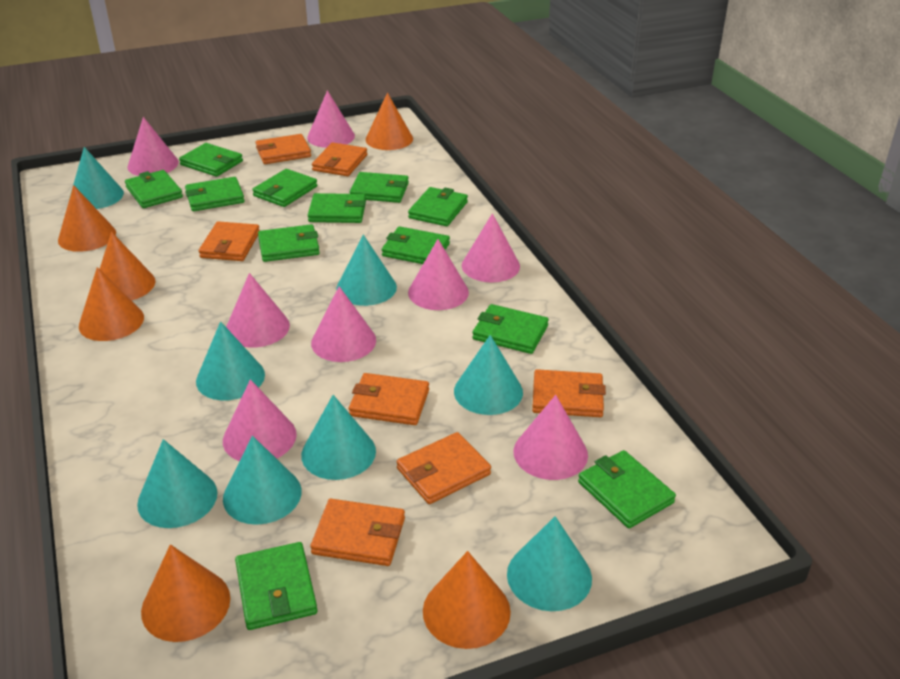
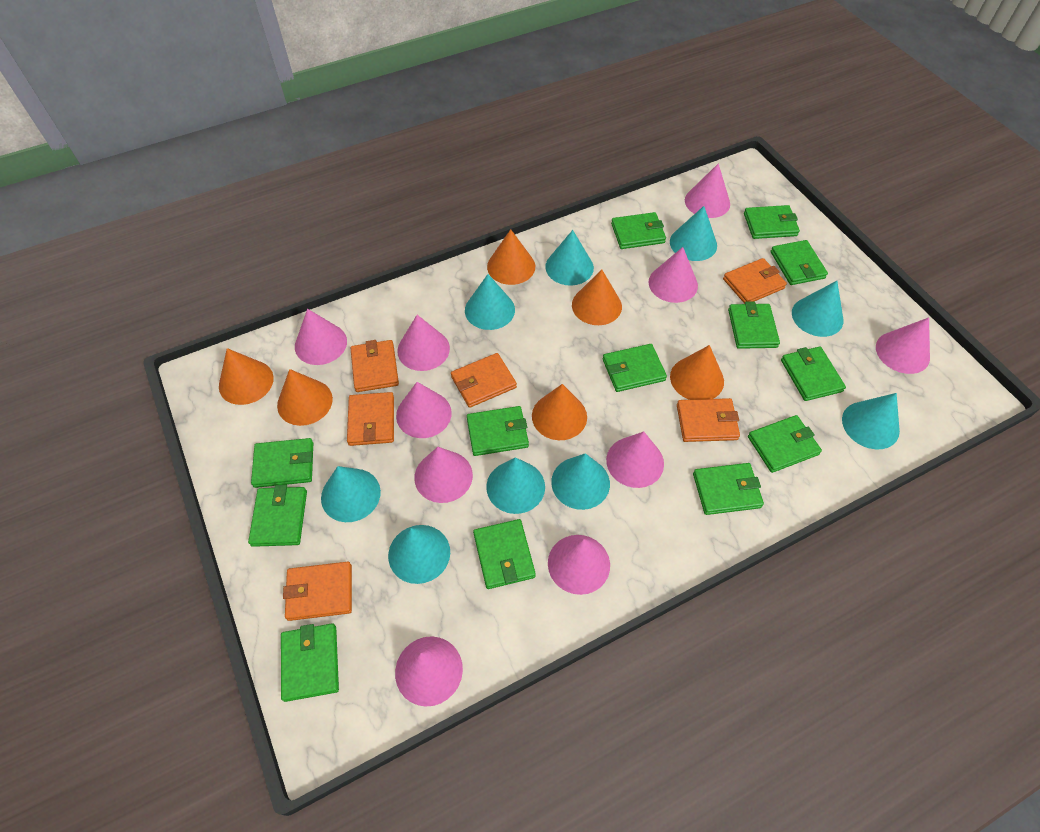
green wallet: [125,170,183,208] [179,143,243,177] [185,177,245,211] [235,542,317,630] [252,169,317,207] [258,224,320,262] [308,193,366,223] [350,172,409,203] [382,226,450,264] [408,187,468,226] [472,304,549,354] [578,450,676,528] = 12 -> [248,485,307,547] [251,438,313,488] [281,623,339,702] [467,406,529,456] [473,519,536,589] [603,344,667,392] [611,212,666,249] [693,463,764,515] [728,301,780,349] [744,205,800,239] [748,415,822,473] [771,240,828,285] [781,346,846,401] = 13
orange wallet: [199,221,260,261] [255,134,311,164] [310,499,405,566] [312,143,367,176] [349,373,429,425] [396,432,491,504] [532,369,606,417] = 7 -> [283,562,352,621] [347,392,394,446] [350,340,399,392] [451,353,517,408] [677,398,740,442] [723,258,787,304] = 6
pink cone: [127,117,179,176] [223,379,297,461] [226,273,290,348] [307,90,355,148] [311,286,376,362] [408,239,469,310] [462,213,520,282] [513,395,588,480] = 8 -> [295,309,347,365] [395,636,463,707] [396,382,452,438] [397,315,450,371] [414,447,473,503] [548,535,610,595] [606,431,664,488] [648,247,698,303] [685,163,730,218] [876,317,930,374] = 10
turquoise cone: [69,147,124,209] [137,439,217,528] [196,321,265,400] [223,436,301,525] [301,395,376,480] [336,235,397,306] [454,335,523,415] [507,516,592,611] = 8 -> [321,466,381,522] [388,525,450,584] [465,274,515,330] [486,457,545,514] [545,230,594,286] [551,453,610,510] [670,206,717,261] [792,281,843,337] [842,393,900,449] = 9

